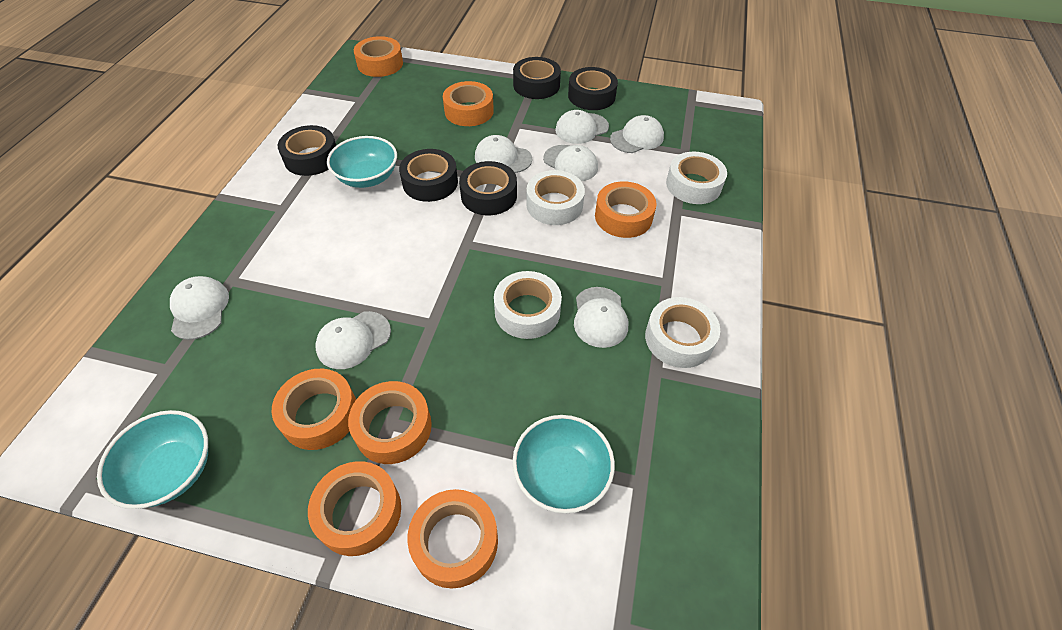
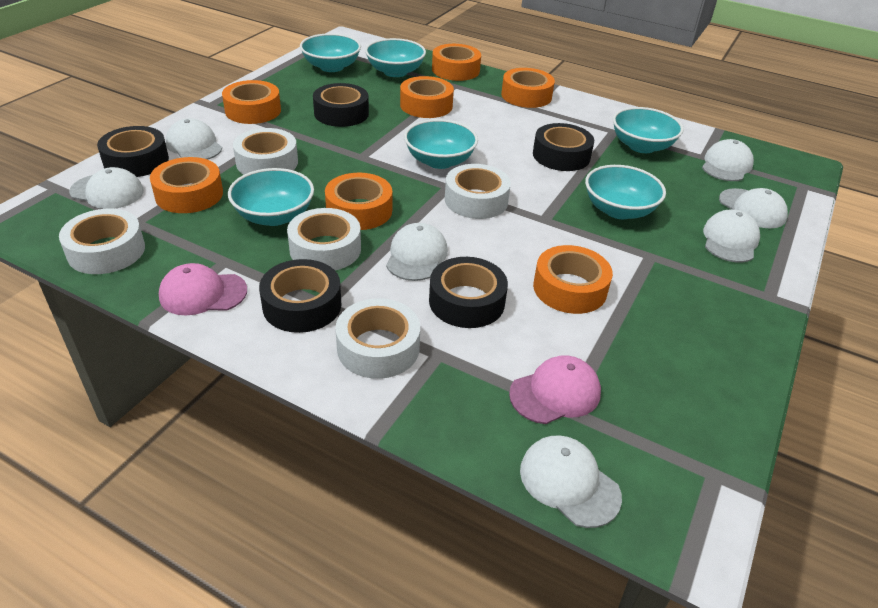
pink cap: none = 0 -> [159,263,247,316] [509,355,601,424] = 2
turquoise bowl: [97,410,208,509] [327,136,397,188] [512,415,615,514] = 3 -> [228,168,314,226] [300,33,361,72] [365,38,426,77] [404,119,478,169] [585,165,666,219] [613,107,684,153] = 6
white tape: [494,271,562,339] [526,170,585,225] [645,297,720,368] [666,152,727,204] = 4 -> [59,209,145,274] [233,128,298,174] [287,208,361,270] [335,298,420,379] [445,164,511,219] = 5

